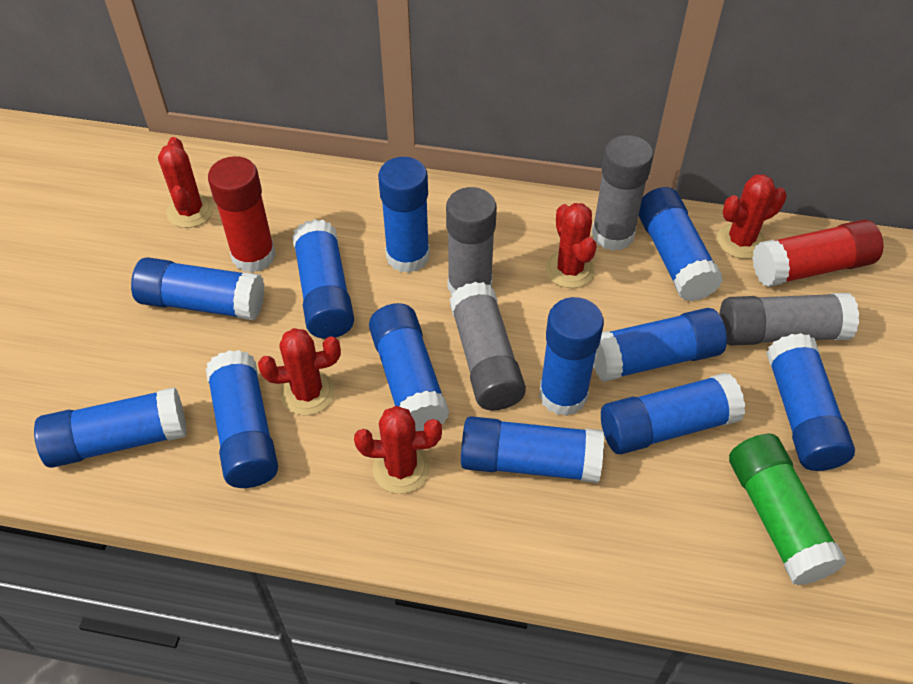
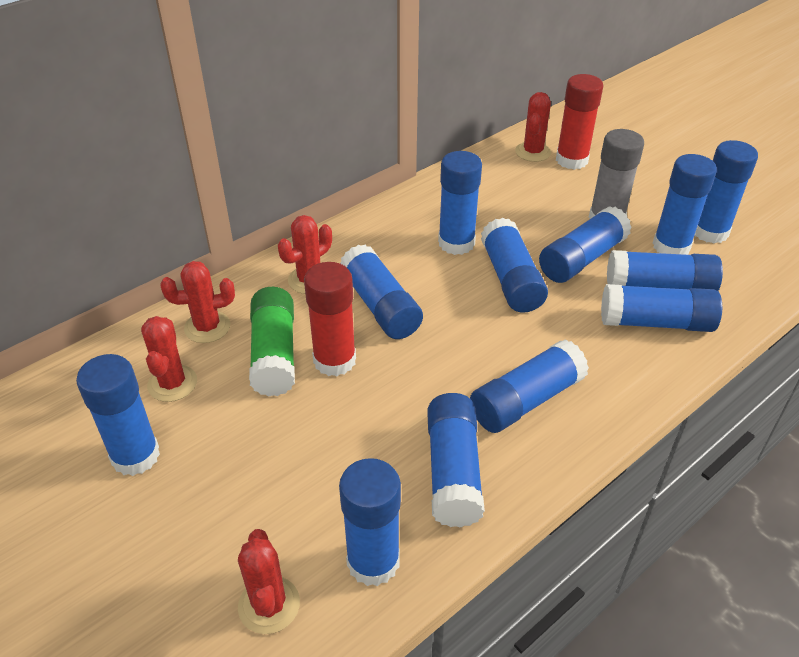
grey glue stick: [446,187,497,296] [449,282,526,410] [592,135,653,251] [719,293,859,346] = 4 -> [589,129,644,219] = 1

